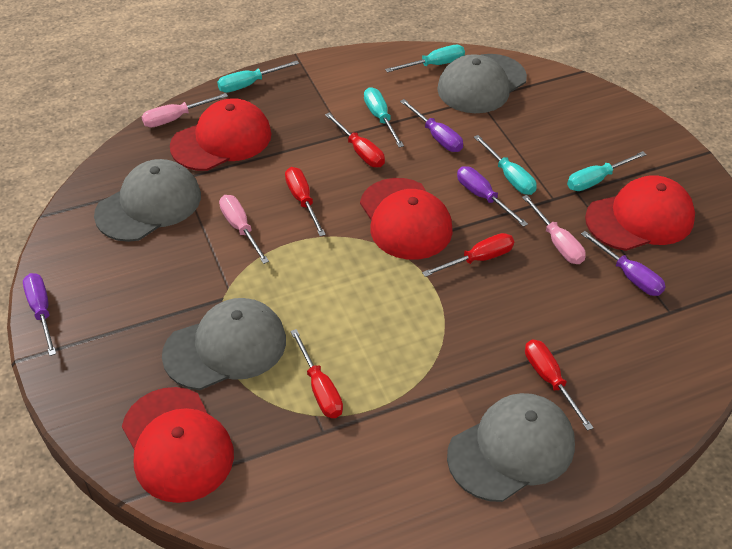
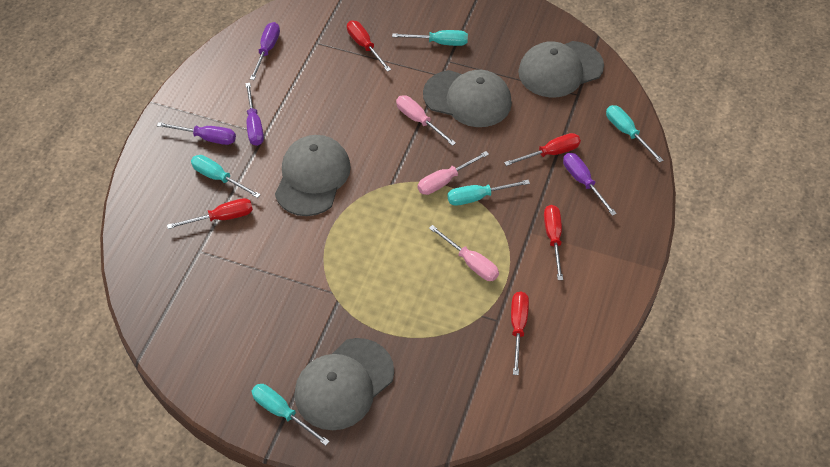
red cap: [122,387,234,503] [170,98,271,171] [360,178,453,260] [585,175,695,251] = 4 -> none = 0

